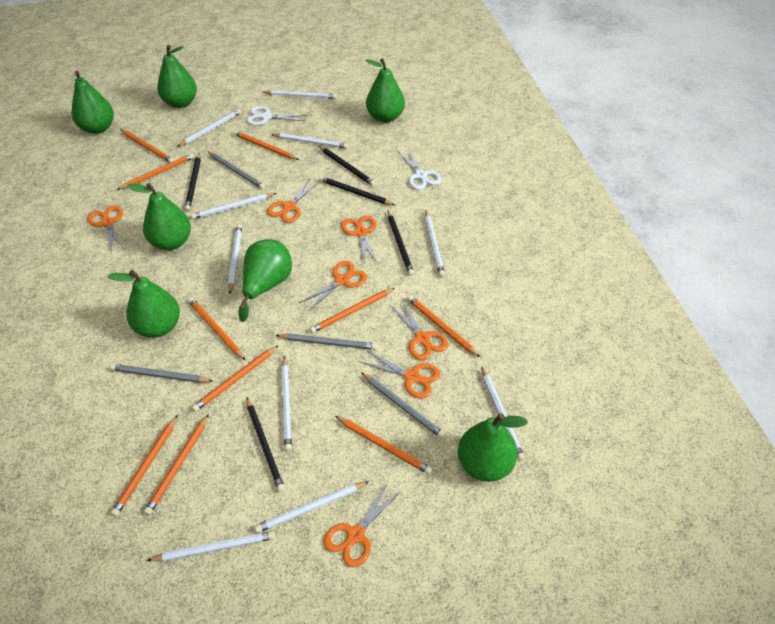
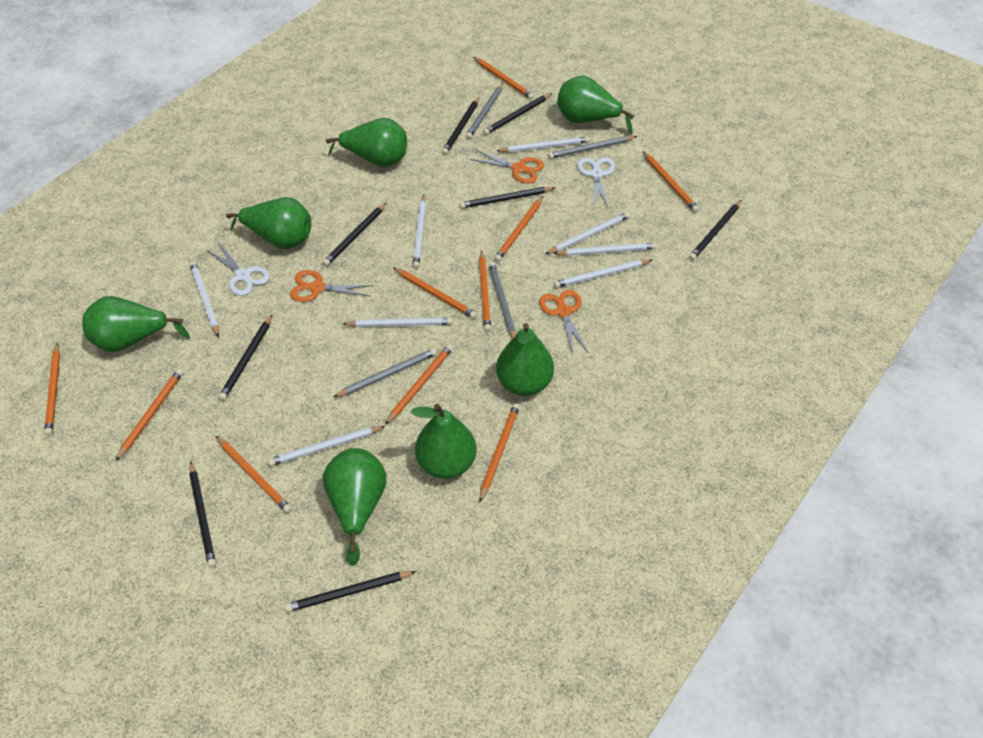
black pencil: [185,153,201,211] [246,397,285,492] [318,146,376,186] [319,176,395,205] [388,211,414,276] = 5 -> [189,462,216,568] [218,314,273,401] [285,571,416,612] [323,203,386,266] [442,97,479,155] [459,187,555,208] [483,93,552,135] [689,200,742,260] = 8
orange scissors: [87,205,124,253] [267,179,319,223] [299,261,367,311] [324,482,402,568] [341,215,378,264] [360,350,440,398] [390,299,448,360] = 7 -> [290,270,374,302] [470,150,544,183] [539,290,588,355] = 3
white pencil: [147,531,275,562] [177,109,241,147] [191,193,277,219] [228,224,242,294] [255,481,369,533] [263,90,337,99] [271,133,348,149] [282,356,292,451] [425,210,445,277] [481,366,525,460] = 10 -> [190,261,219,337] [268,426,385,466] [343,317,453,327] [413,195,426,268] [497,137,590,152] [546,212,630,254] [553,243,657,256] [554,259,652,288] = 8

